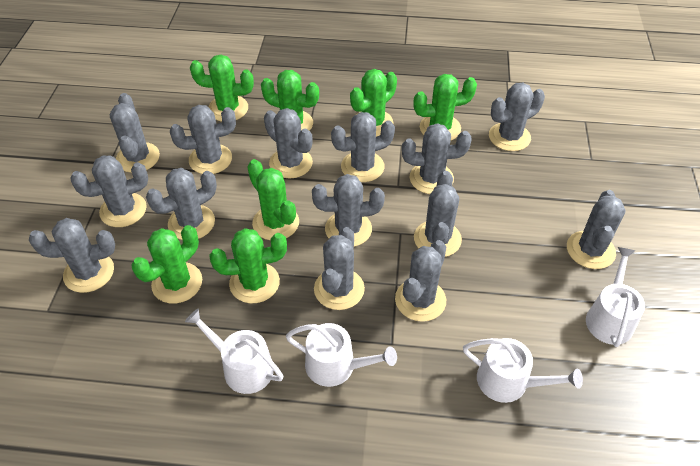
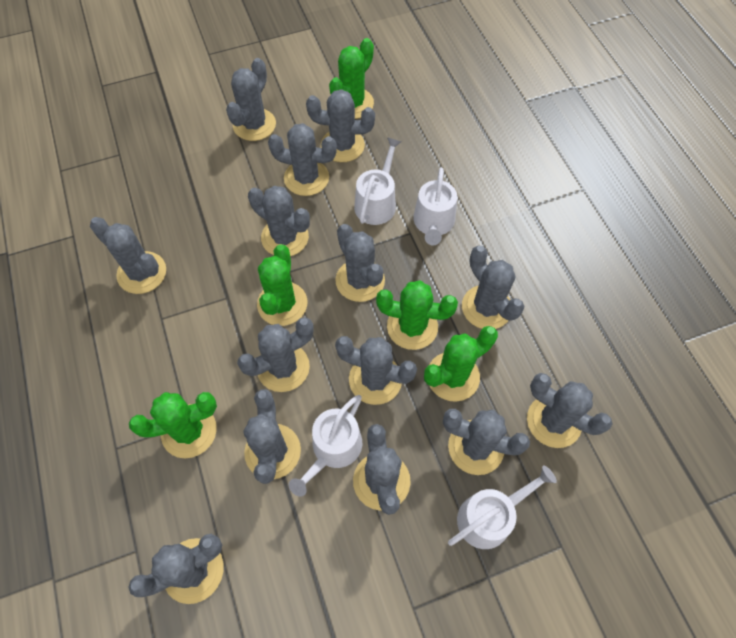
green cactus: [131,225,202,304] [190,55,254,122] [210,228,287,303] [247,159,299,240] [261,70,319,131] [350,69,397,137] [413,74,477,140] = 7 -> [129,392,217,458] [257,244,307,326] [329,38,374,119] [376,280,458,350] [424,326,498,402] = 5

